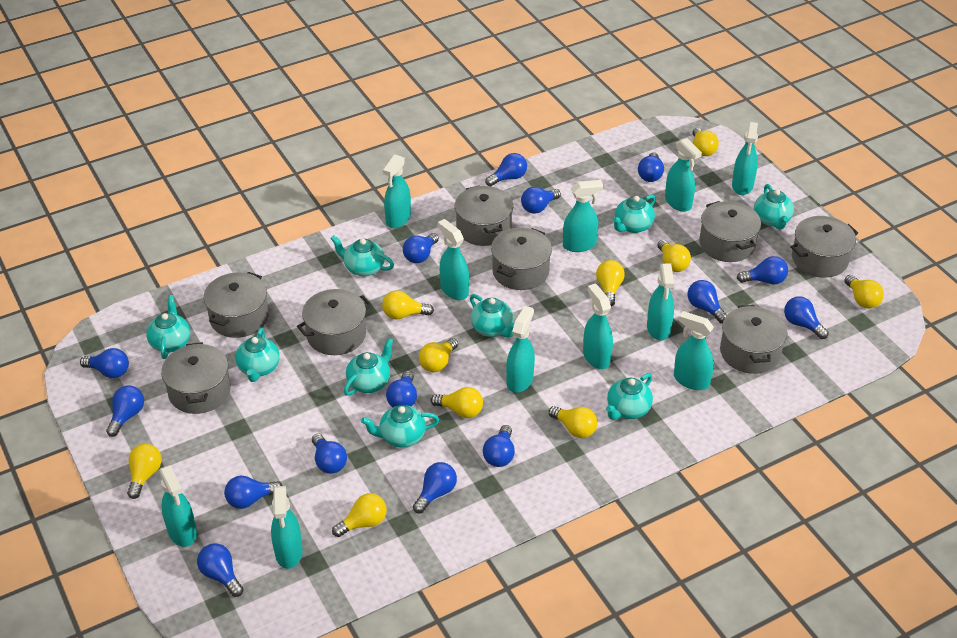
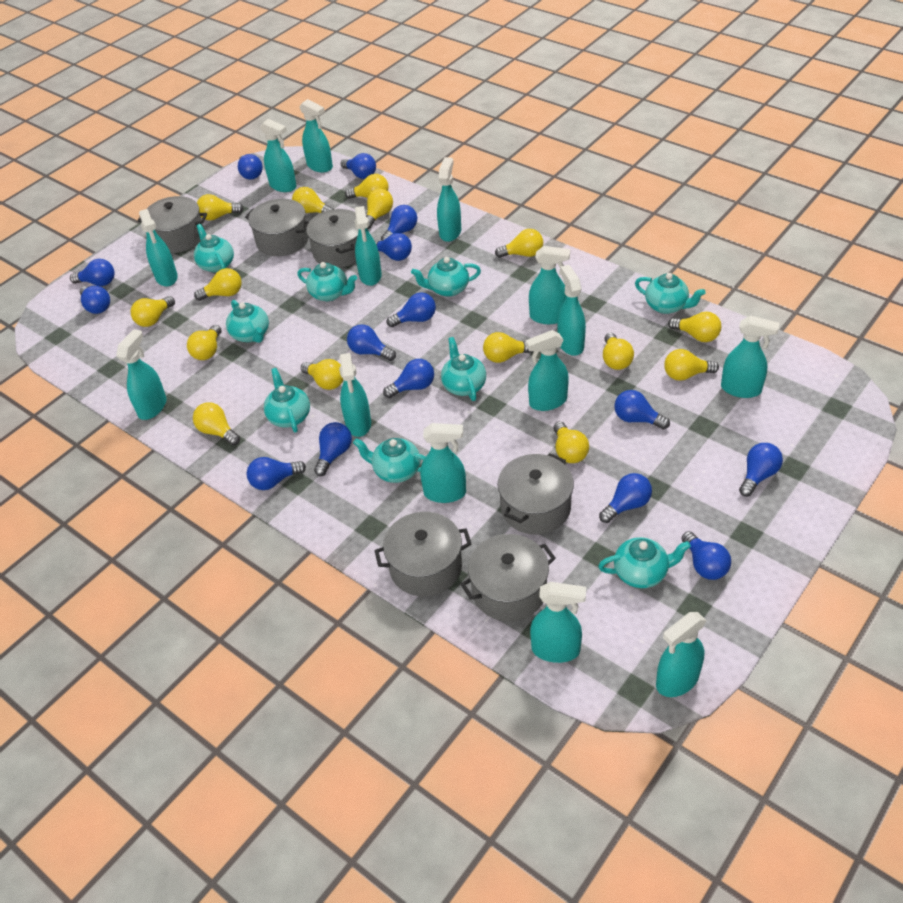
grey pot: [161,342,231,414] [204,272,269,338] [297,289,372,355] [455,185,513,246] [491,228,552,290] [699,201,761,262] [720,305,787,374] [790,216,858,278] = 8 -> [138,196,207,253] [245,199,309,256] [306,209,358,268] [374,512,472,597] [461,534,556,622] [498,453,574,535] = 6
turquoise spray bottle: [159,465,197,547] [271,486,303,569] [383,154,411,228] [438,219,469,300] [506,306,535,393] [563,180,603,252] [583,283,613,369] [647,264,674,340] [665,138,702,212] [674,311,714,390] [732,122,758,195] = 11 -> [116,329,167,420] [139,209,178,287] [260,119,296,192] [299,99,333,172] [339,353,371,437] [355,206,382,286] [420,423,466,503] [437,157,461,242] [526,330,569,411] [529,246,570,324] [530,582,586,663] [557,265,586,356] [656,612,707,697] [721,316,780,398] = 14
yellow light bulb: [127,444,162,499] [332,493,387,537] [382,290,434,319] [419,338,458,372] [431,387,483,418] [549,406,597,438] [596,260,625,307] [657,240,691,272] [693,128,719,156] [844,275,884,309] = 10 -> [131,296,175,327] [187,325,222,360] [193,402,240,446] [194,268,242,301] [197,194,244,220] [292,187,334,213] [301,359,343,390] [345,174,388,199] [366,189,393,229] [483,332,534,363] [495,229,543,258] [553,422,589,463] [603,333,634,370] [664,349,719,381] [668,312,721,342] = 15

